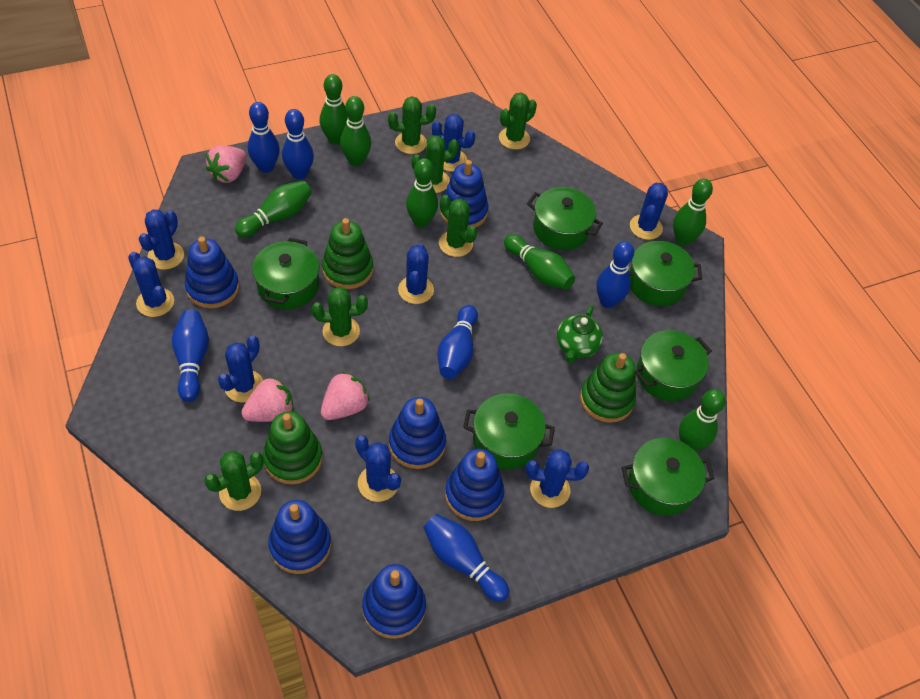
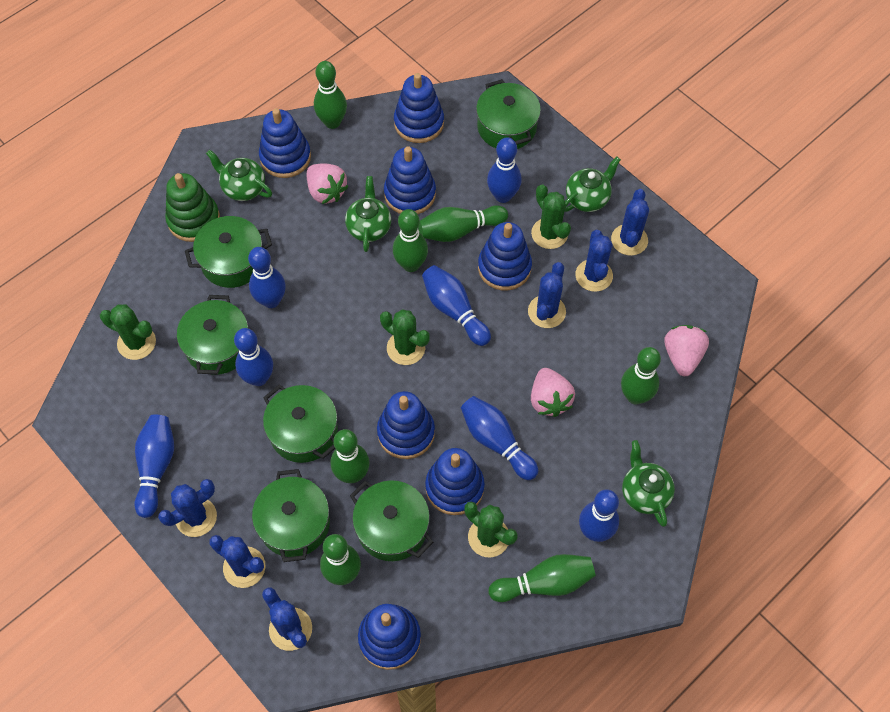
blue bowling pin: [172,310,209,402] [248,102,280,173] [282,109,314,179] [423,514,509,602] [437,305,478,379] [596,241,634,308] = 6 -> [134,415,174,518] [234,328,273,386] [248,247,286,308] [422,265,491,346] [461,396,538,480] [487,137,522,203] [579,489,619,542] = 7
blue cactus: [128,252,174,317] [139,210,184,270] [218,336,263,403] [355,436,401,502] [398,243,434,304] [432,114,475,172] [526,449,589,508] [630,183,668,240] = 8 -> [158,479,217,537] [209,535,265,588] [262,588,312,651] [528,262,566,328] [575,230,613,292] [611,189,649,256] = 6
blue stacking toy: [185,237,239,309] [268,500,331,574] [362,564,426,639] [389,397,446,469] [440,160,488,227] [445,449,504,521] = 6 -> [259,108,311,178] [358,604,421,670] [377,391,435,459] [384,146,436,214] [394,73,444,143] [425,448,485,515] [478,222,532,290] = 7
green cactus: [204,451,263,511] [312,287,368,346] [388,96,436,154] [412,135,459,193] [439,195,477,257] [499,93,537,150] = 6 -> [100,304,156,360] [380,309,430,365] [464,501,518,557] [531,184,571,249] = 4
green stacking toy: [263,411,323,485] [322,218,373,289] [580,353,636,423] = 3 -> [165,173,220,242] = 1
green teapot: [557,305,603,364] = 1 -> [206,150,272,201] [345,176,391,252] [564,156,621,212] [622,440,675,527] = 4

